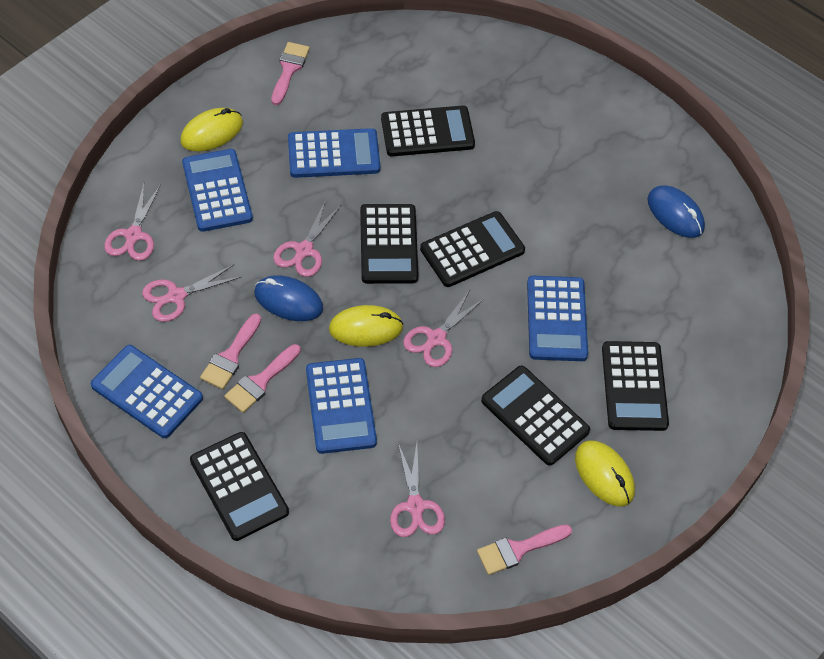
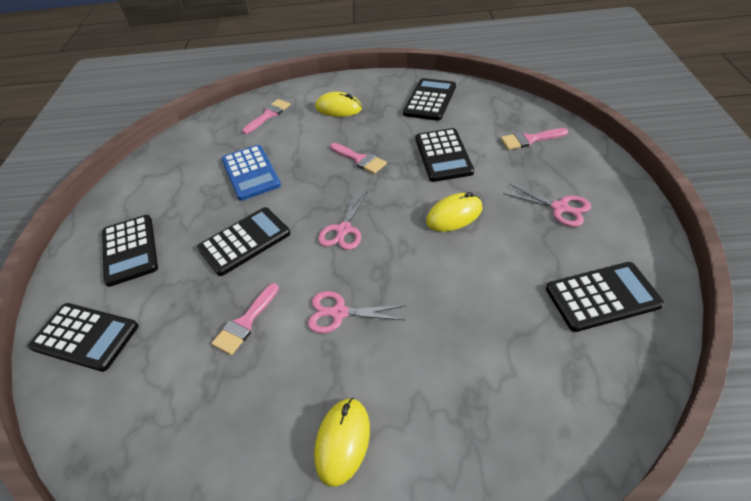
blue calculator: [91,345,203,438] [182,149,253,232] [288,128,380,178] [306,358,377,454] [527,276,588,361] = 5 -> [221,145,281,201] = 1
blue mouse: [254,275,323,321] [647,185,705,238] = 2 -> none = 0
pink scissors: [104,184,161,261] [142,264,241,322] [273,200,341,277] [390,443,445,537] [403,290,485,367] = 5 -> [308,291,406,333] [318,191,368,250] [503,184,591,227] = 3

